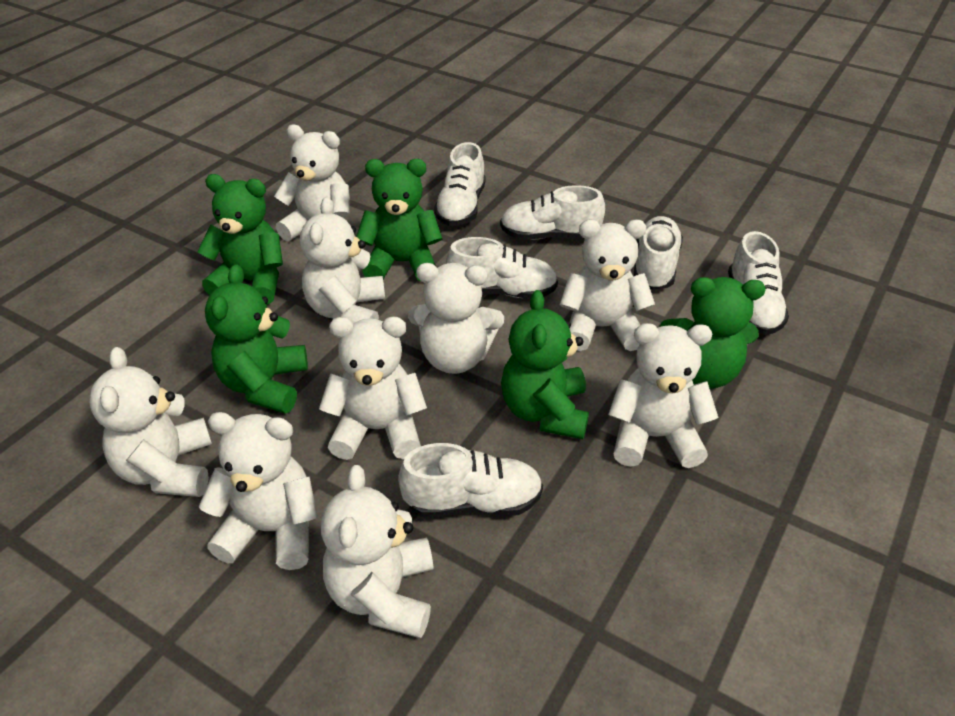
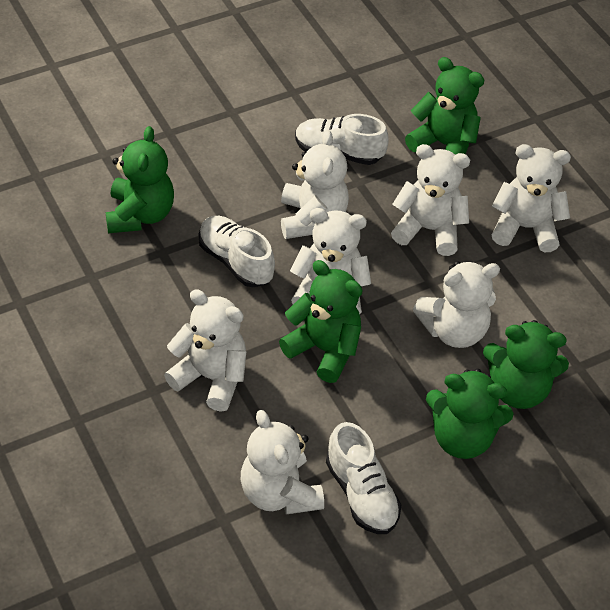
white shoe: [398,443,543,518] [434,142,485,226] [446,237,558,299] [500,185,605,240] [634,216,683,290] [728,231,789,335] = 6 -> [199,216,275,287] [295,114,389,165] [326,422,401,534] = 3
white teddy bear: [89,347,212,497] [199,412,318,570] [274,124,350,241] [300,197,385,323] [319,316,427,460] [321,465,434,638] [408,263,504,374] [560,220,655,351] [608,323,719,468] = 9 -> [164,289,246,412] [241,410,324,514] [281,130,349,239] [290,208,371,314] [391,144,470,256] [413,261,500,348] [492,144,571,253] = 7

